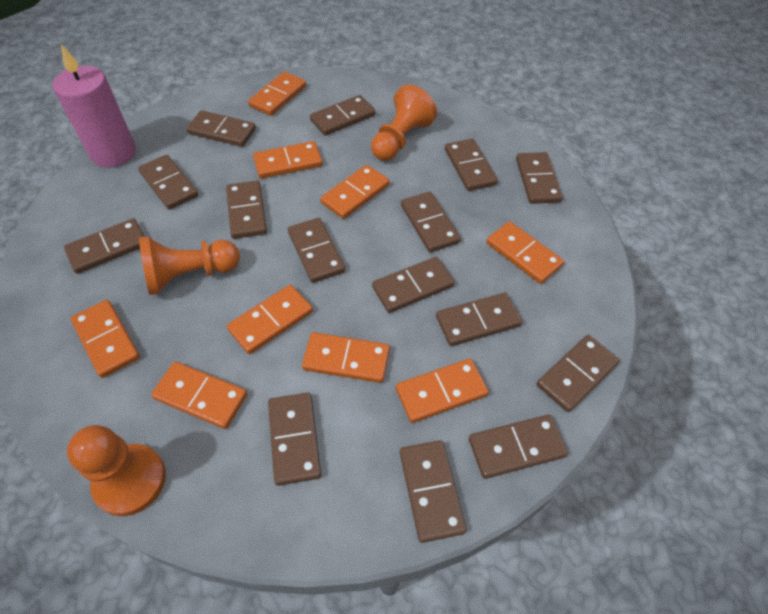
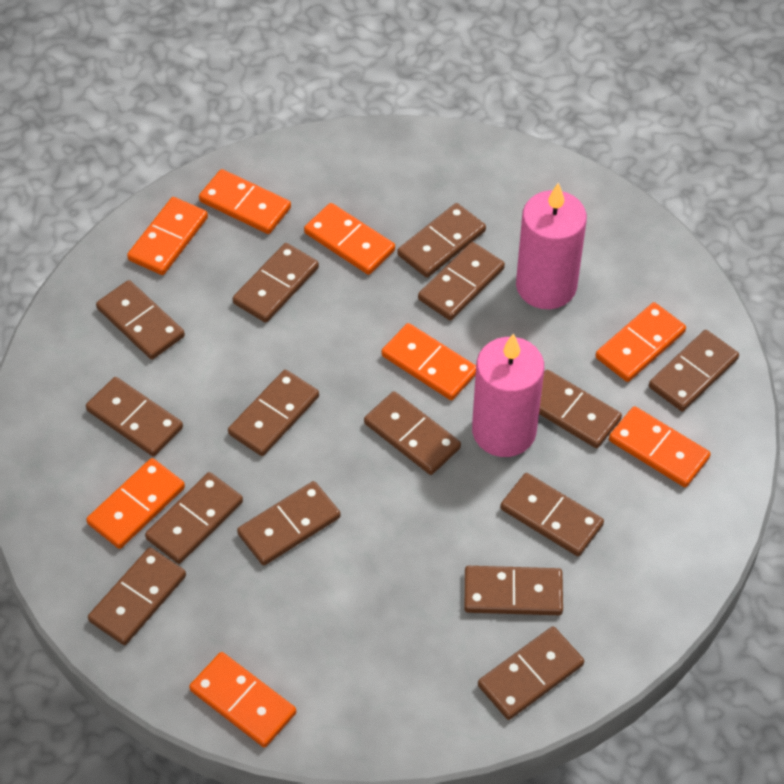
orange domino: [71,300,140,378] [151,362,247,429] [227,285,313,354] [248,72,306,116] [253,141,323,179] [302,332,390,383] [320,165,389,219] [396,359,489,423] [486,221,564,284] = 9 -> [86,458,185,549] [127,197,208,275] [189,652,296,748] [199,169,291,234] [304,203,395,275] [382,323,476,400] [596,302,686,382] [609,406,711,487] = 8
orange pawn: [67,425,166,516] [139,236,240,295] [371,85,437,161] = 3 -> none = 0
pink candle: [53,45,136,168] = 1 -> [472,333,544,457] [516,182,587,309] = 2

